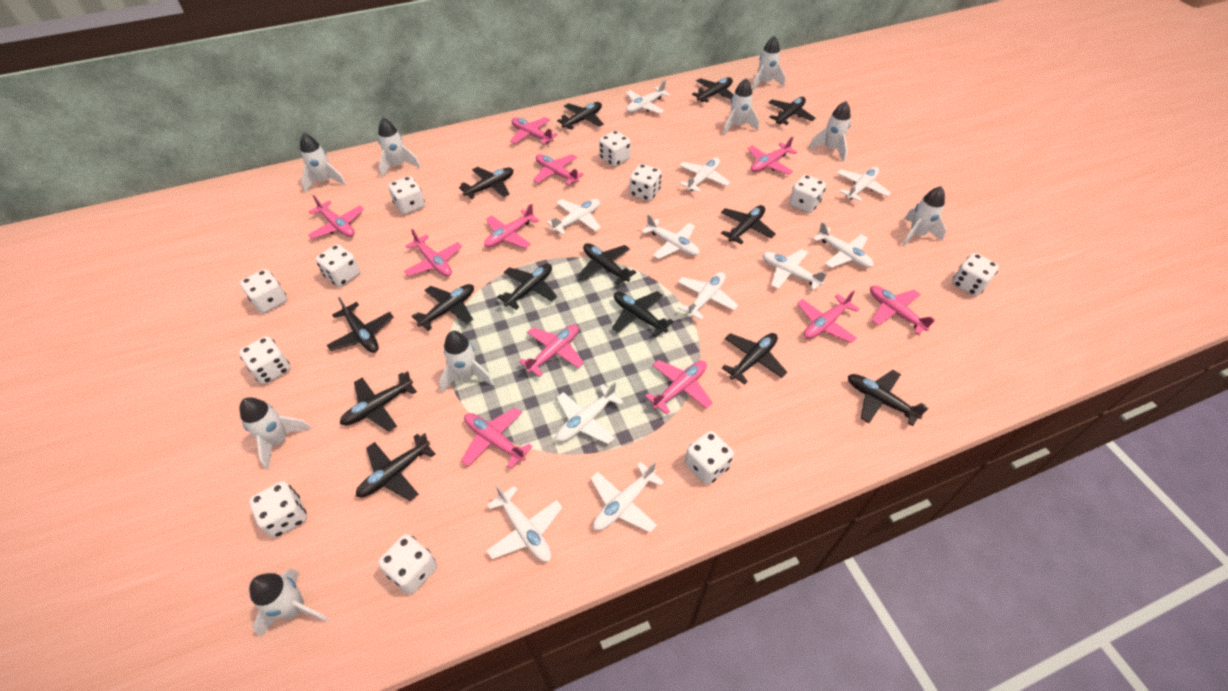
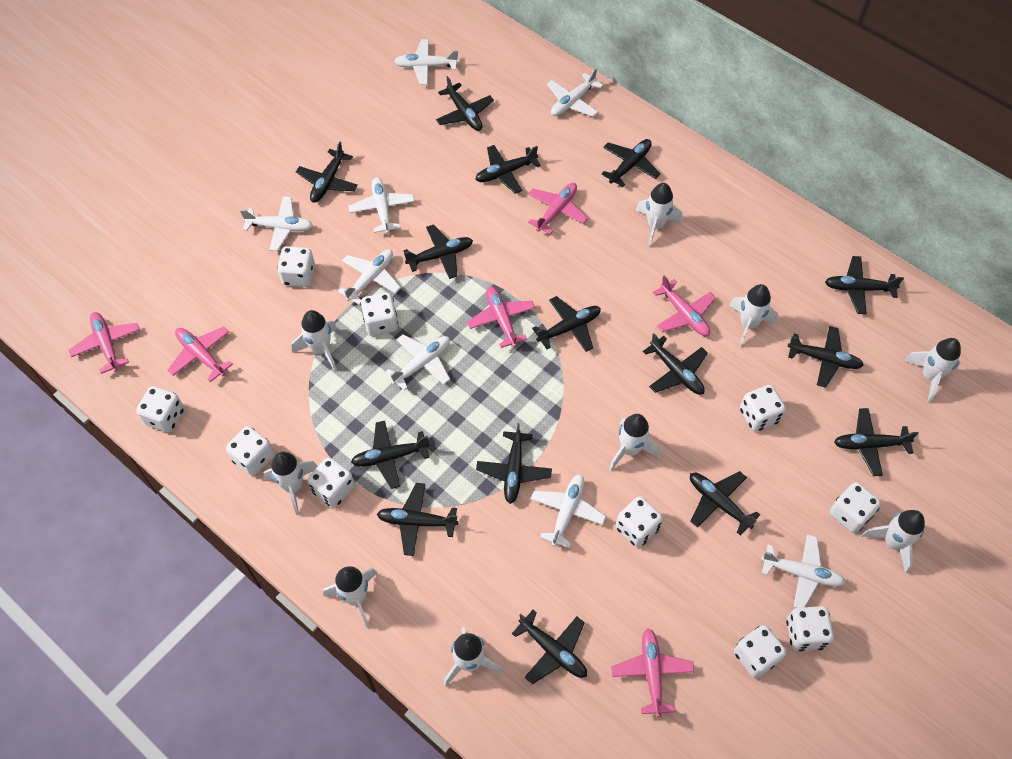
black plane: [327,297,394,353] [340,371,417,432] [356,433,435,501] [412,284,474,331] [459,167,513,199] [497,264,557,310] [557,102,604,130] [578,243,636,285] [612,291,674,337] [692,77,734,103] [721,205,776,244] [722,333,787,385] [768,97,815,125] [848,370,929,426] = 14 -> [296,142,358,203] [351,421,430,489] [377,483,458,556] [403,224,473,279] [436,76,494,131] [475,145,541,194] [476,423,552,504] [512,610,587,684] [532,296,601,352] [602,139,660,187] [643,333,708,395] [690,471,760,536] [788,326,864,388] [825,256,904,314] [834,408,919,476] = 15
pink plane: [308,195,364,239] [404,229,462,276] [461,407,533,469] [484,204,539,248] [510,117,558,145] [519,324,584,377] [533,154,584,185] [645,360,713,415] [748,136,797,175] [797,290,859,343] [870,286,935,335] = 11 -> [69,312,140,374] [167,326,233,382] [467,287,535,348] [528,183,588,234] [611,628,695,717] [653,275,716,336] = 6
white dice: [239,336,290,384] [240,269,287,313] [249,481,307,538] [316,244,360,287] [378,534,437,594] [388,176,425,215] [599,131,631,167] [629,164,661,201] [685,431,734,485] [789,175,826,213] [952,253,999,296] = 11 -> [136,386,184,432] [226,426,274,476] [277,246,315,287] [307,457,355,508] [361,293,398,336] [616,496,663,547] [734,625,787,678] [740,385,786,432] [786,606,834,651] [830,482,881,533] = 10
white plane: [486,485,563,562] [547,199,601,235] [556,382,624,444] [591,461,664,533] [626,80,670,114] [642,214,699,259] [678,272,738,320] [679,157,730,193] [763,249,827,290] [813,222,873,268] [837,167,891,202] = 11 -> [240,196,313,251] [338,249,401,305] [348,177,415,234] [385,335,450,390] [394,39,459,85] [531,474,606,548] [547,68,603,117] [761,534,845,608] = 8

